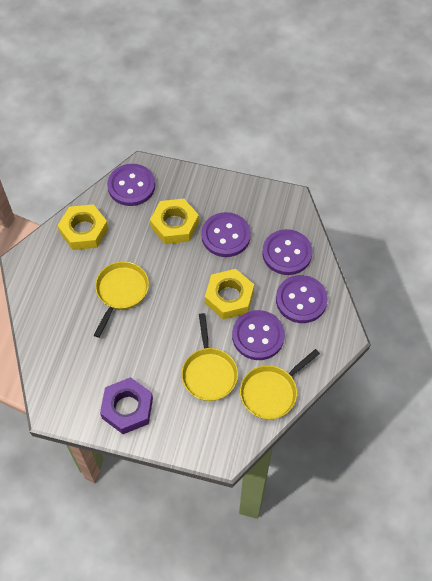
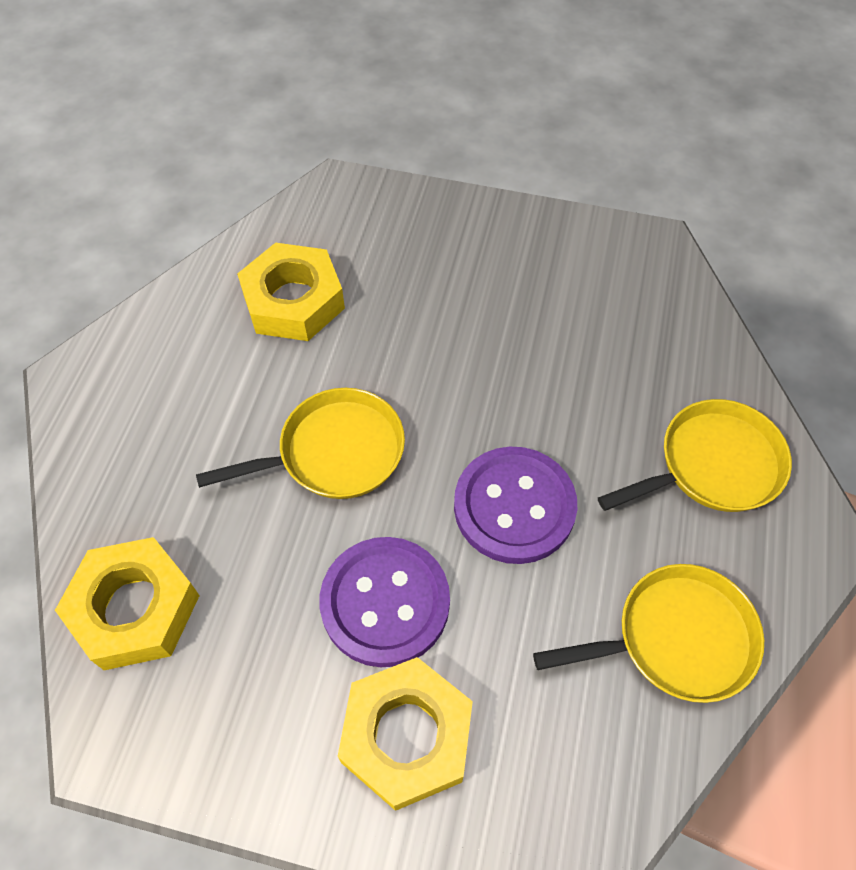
purple button: [107,164,155,206] [201,212,251,257] [232,310,285,360] [262,229,312,275] [276,275,328,323] = 5 -> [320,537,450,667] [454,447,577,564] = 2
purple nut: [100,377,153,434] = 1 -> none = 0

